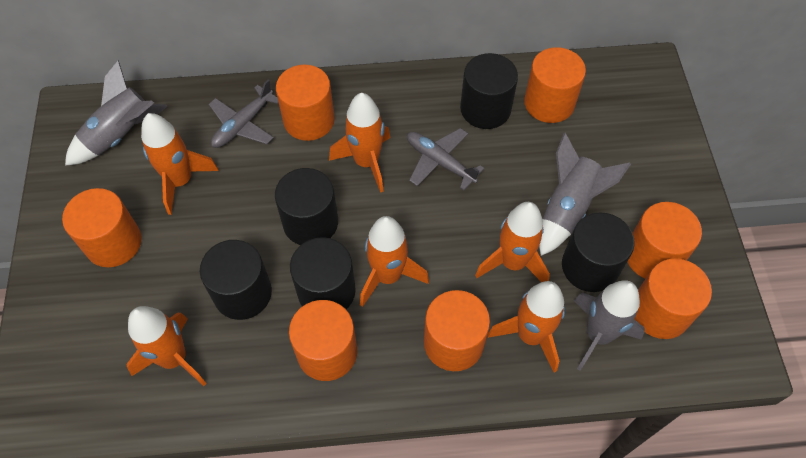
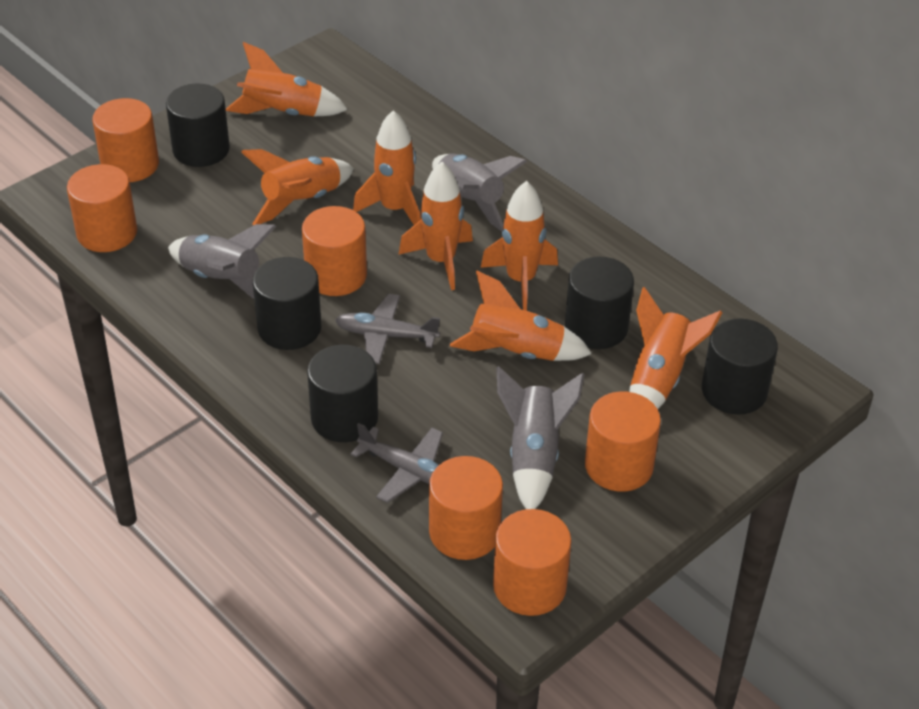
orange cylinder: [62,188,142,267] [276,65,335,141] [289,300,357,381] [424,290,490,371] [524,47,586,123] [627,202,702,279] [635,259,712,339] = 7 -> [67,164,137,252] [92,98,159,182] [302,206,367,296] [429,456,503,560] [493,509,572,616] [585,391,661,492] = 6
orange rocket: [126,306,207,386] [141,113,219,215] [329,93,390,193] [360,216,429,307] [475,202,550,282] [488,281,565,373] = 6 -> [226,42,348,117] [241,149,354,226] [353,110,421,225] [399,162,473,290] [450,271,592,361] [481,181,558,311] [629,287,722,409] = 7

